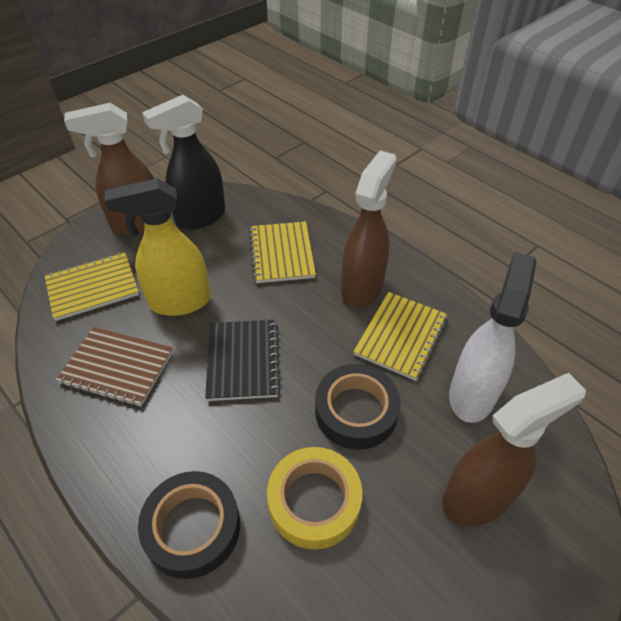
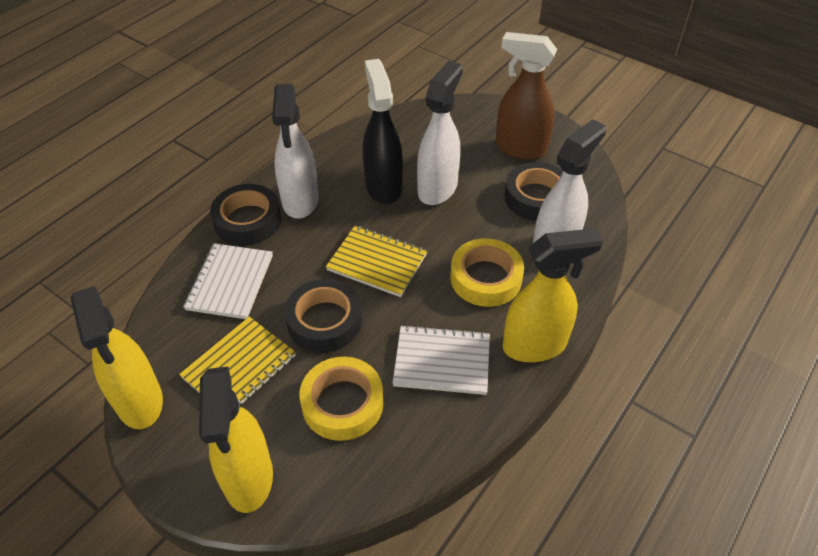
black notebook: [205,320,281,401] = 1 -> none = 0
black tape: [138,471,240,579] [315,364,401,450] = 2 -> [210,184,282,245] [284,279,362,353] [504,162,563,221] = 3
brown notebook: [56,327,173,407] = 1 -> none = 0
brown spray bottle: [64,103,154,235] [341,151,396,308] [442,373,586,526] = 3 -> [496,32,557,160] = 1
white notebook: none = 0 -> [183,243,273,319] [393,325,490,395] = 2
white spray bottle: [449,252,537,423] = 1 -> [272,84,319,219] [417,61,463,205] [533,119,606,243] = 3
yellow notebook: [44,252,139,321] [249,221,316,283] [353,292,448,381] = 3 -> [179,317,296,407] [326,225,427,297] = 2
yellow spray bottle: [105,178,210,316] = 1 -> [70,286,163,429] [199,367,273,513] [503,228,603,362] = 3
yellow tape: [267,447,362,550] = 1 -> [299,357,384,441] [450,238,524,307] = 2

